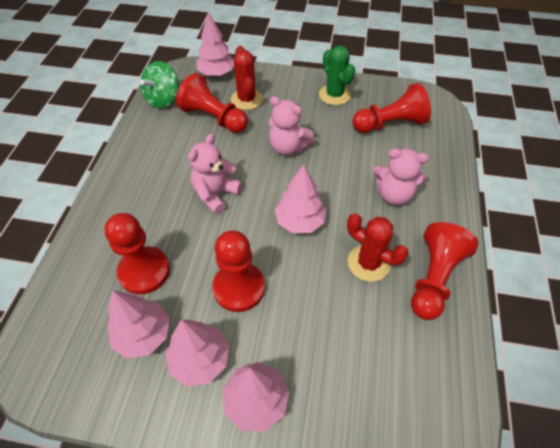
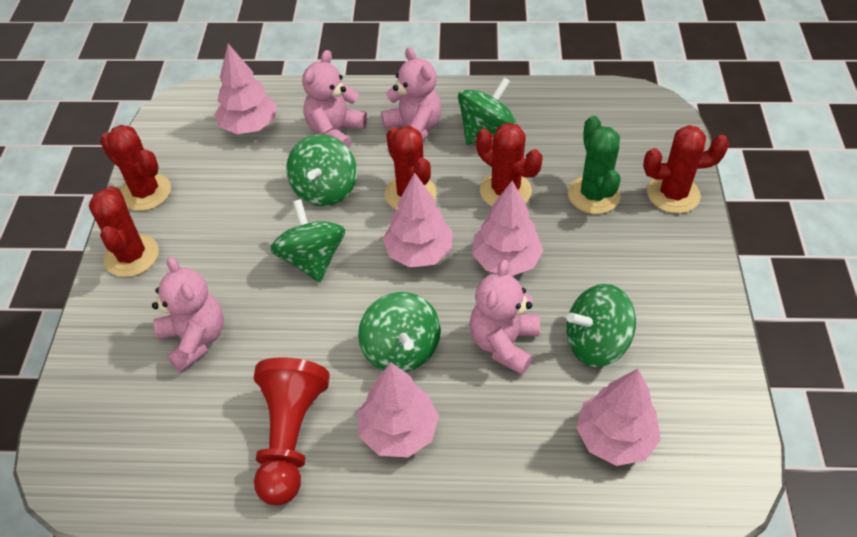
green spinning top: [140,61,178,108] = 1 -> [270,199,345,282] [286,134,357,206] [358,292,441,372] [458,77,517,145] [566,284,636,367] = 5
pink teddy bear: [188,134,242,214] [269,96,314,155] [373,148,429,205] = 3 -> [152,256,224,373] [302,50,367,148] [381,47,442,141] [469,260,540,375] = 4
red cactus: [231,46,263,110] [347,213,409,282] = 2 -> [89,186,159,277] [100,125,171,211] [385,126,437,210] [476,122,543,206] [643,125,729,213] = 5
red pawn: [105,213,170,295] [176,73,248,133] [213,231,265,312] [352,83,431,133] [411,222,479,320] = 5 -> [254,357,330,505] = 1

